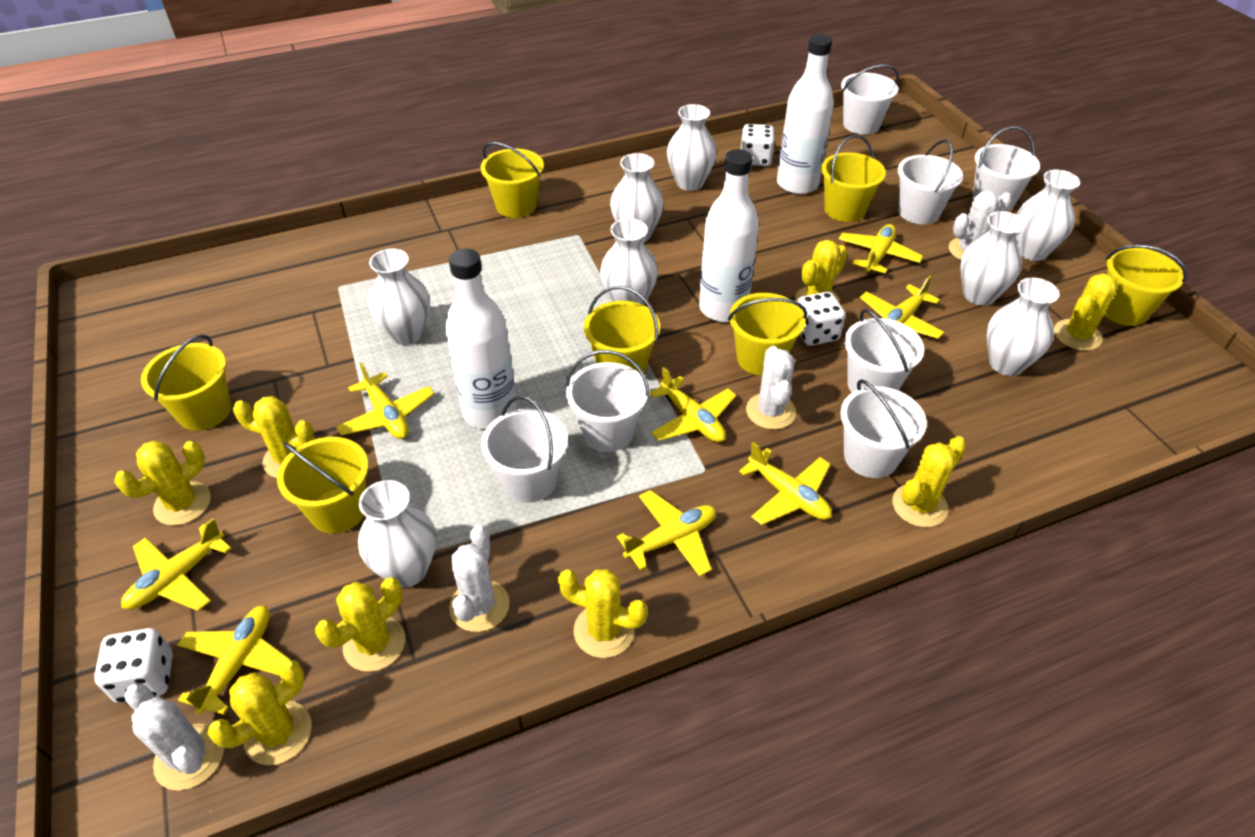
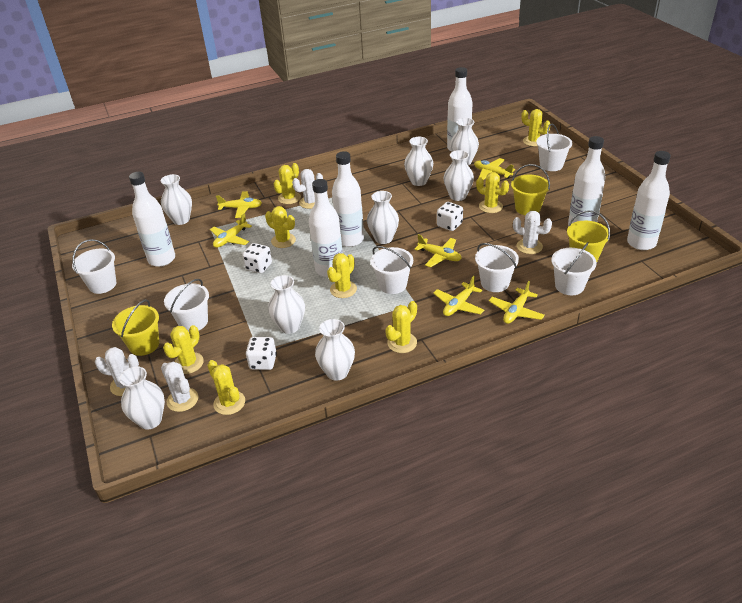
white bottle: [445,248,517,429] [699,149,759,322] [777,34,834,194] = 3 -> [129,172,175,267] [309,179,343,277] [332,151,364,247] [447,67,473,152] [568,136,606,225] [627,151,671,250] = 6
white bucket: [481,396,568,503] [565,350,649,452] [840,379,927,478] [841,64,899,135] [844,309,924,393] [898,139,963,225] [973,126,1040,211] = 7 -> [72,239,116,294] [164,279,209,332] [371,246,413,294] [475,243,519,292] [536,124,572,171] [551,242,597,295] = 6
yellow bucket: [141,334,231,431] [277,437,369,533] [480,142,544,218] [584,286,660,374] [728,293,807,376] [821,135,886,222] [1104,245,1187,326] = 7 -> [112,299,159,356] [511,164,550,215] [567,210,610,262] = 3
yellow plane: [121,518,232,611] [178,606,291,715] [336,362,434,439] [617,490,716,576] [649,367,736,442] [739,442,832,525] [839,224,923,275] [860,276,944,339] = 8 -> [210,214,252,248] [216,191,262,218] [414,234,461,268] [433,276,485,316] [474,158,515,180] [489,281,545,324] = 6

